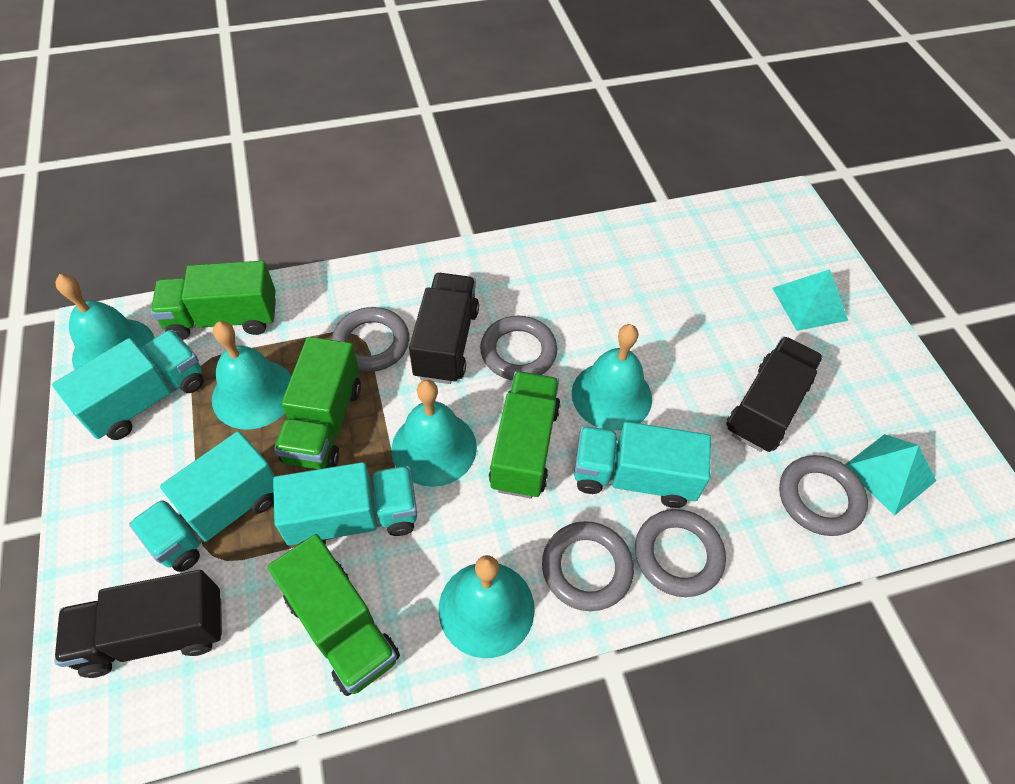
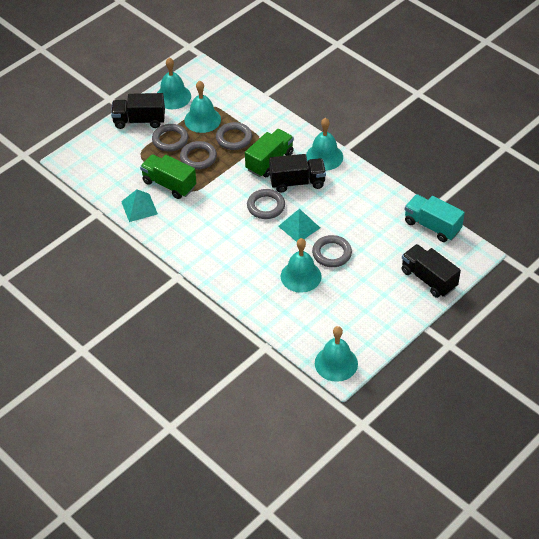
green truck: [150,261,276,340] [268,534,400,696] [274,337,361,469] [489,371,561,498] = 4 -> [140,154,196,199] [245,129,294,177] = 2
turquoise truck: [52,330,204,440] [129,431,275,572] [273,462,417,546] [574,422,711,508] = 4 -> [405,194,465,242] = 1

